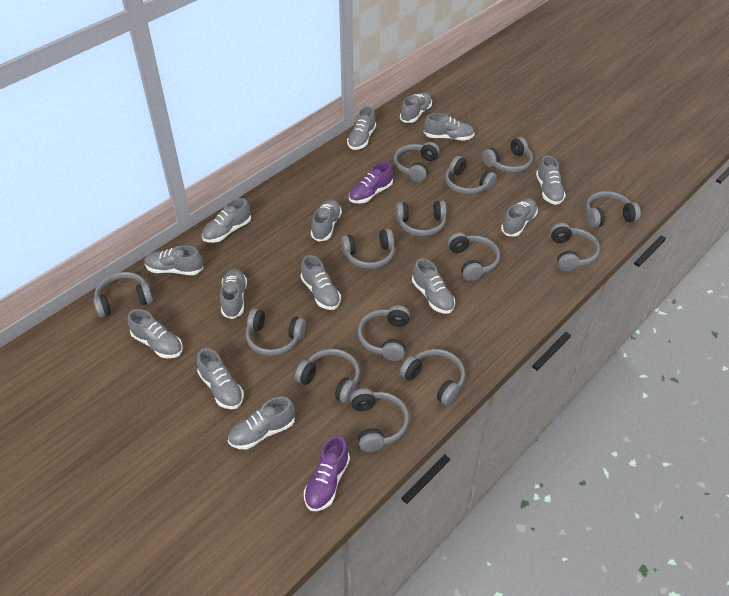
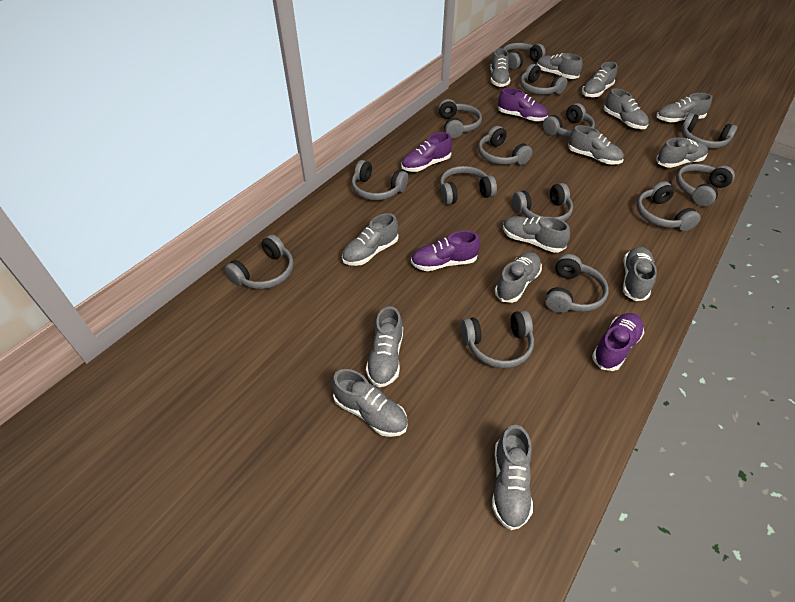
purple shoe: [304,436,350,511] [349,162,393,203] = 2 -> [401,132,452,172] [411,231,480,271] [498,88,548,122] [592,313,644,371] = 4

